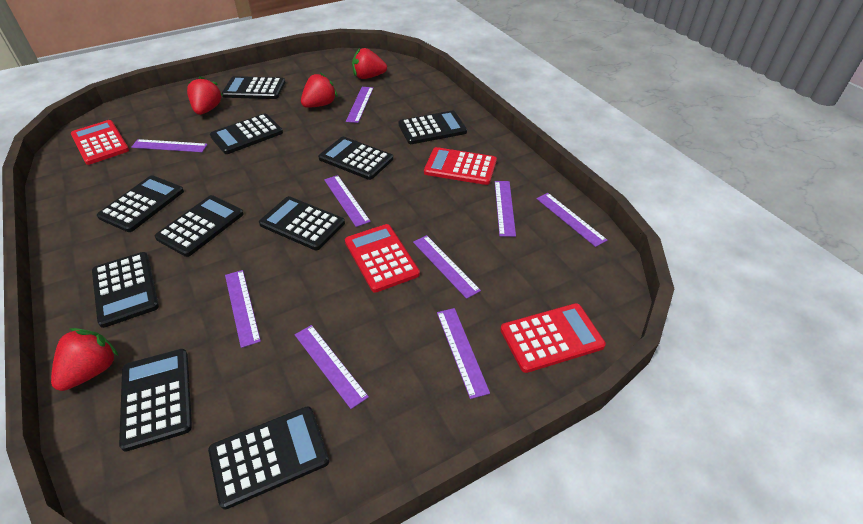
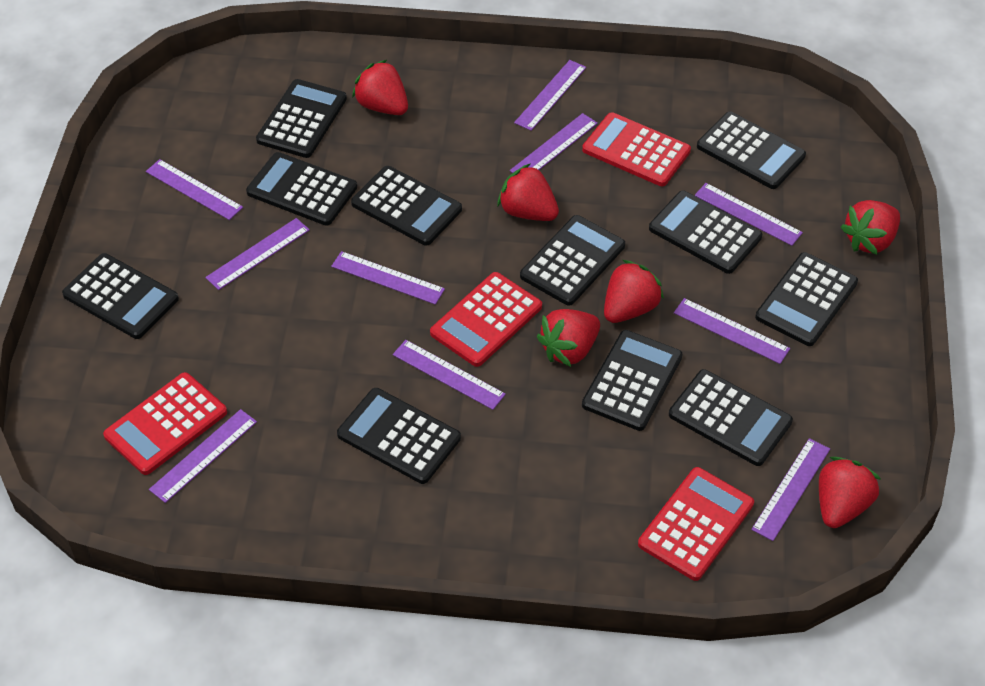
black calculator: [92,252,159,328] [97,175,184,232] [119,349,192,452] [155,195,244,257] [208,406,329,510] [210,113,283,154] [222,76,286,99] [259,196,345,250] [318,137,393,180] [399,111,467,144] = 10 -> [62,253,179,339] [246,152,357,226] [256,79,347,158] [337,388,461,484] [351,166,462,246] [520,215,625,306] [582,330,682,431] [649,191,762,274] [669,369,793,466] [697,112,806,189] [755,252,858,346] = 11
purple ruler: [131,139,208,152] [225,270,261,348] [295,325,369,409] [324,175,371,227] [346,87,373,123] [413,235,481,299] [437,308,490,399] [495,181,516,237] [536,193,607,247] = 9 -> [146,159,243,220] [149,409,257,503] [205,218,310,290] [331,251,445,305] [393,340,506,410] [510,113,598,173] [514,60,586,131] [674,298,790,364] [695,183,803,246] [751,438,830,541] = 10
red strawberry: [51,328,119,391] [187,76,222,115] [301,72,338,108] [352,48,387,79] = 4 -> [352,60,408,115] [497,163,559,221] [537,309,600,367] [604,260,664,323] [819,457,881,528] [841,200,900,255] = 6

